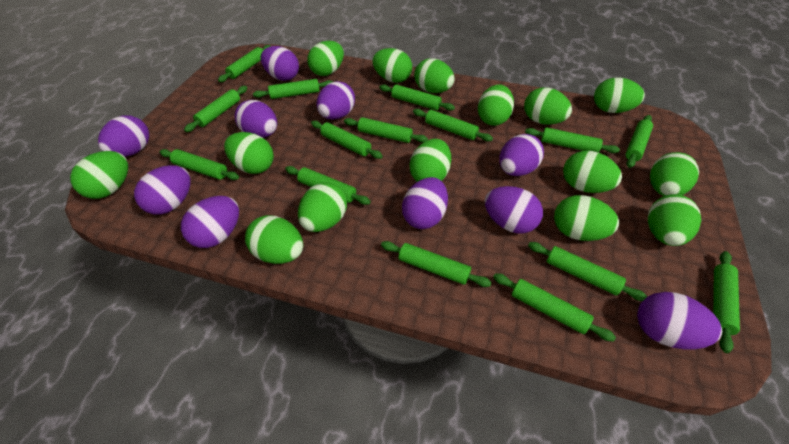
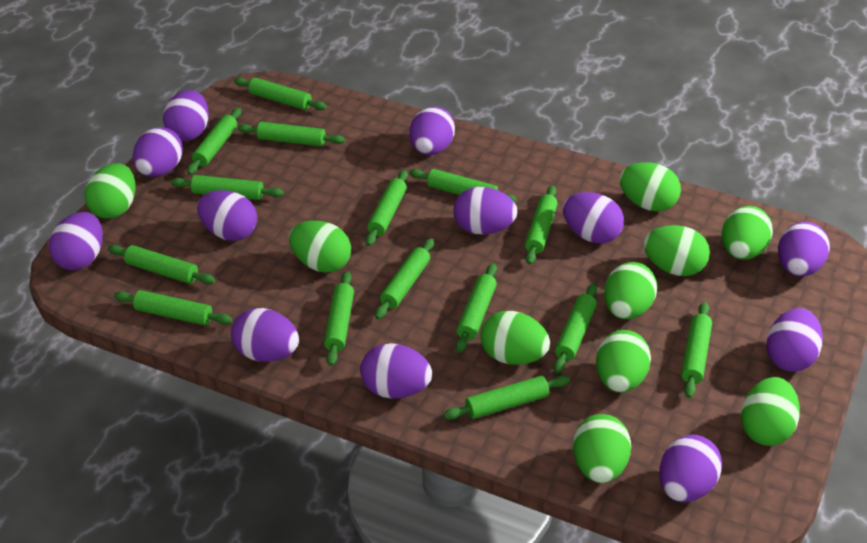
green egg: [70,151,128,199] [224,132,274,174] [245,215,303,264] [298,182,347,232] [307,41,344,76] [372,48,412,83] [410,139,451,182] [414,58,455,93] [478,84,514,126] [524,88,572,125] [554,195,619,241] [563,151,622,193] [594,77,645,113] [648,194,701,246] [650,152,699,196] = 15 -> [84,163,136,219] [289,221,351,273] [480,311,550,365] [573,414,631,483] [596,330,651,392] [604,262,657,319] [619,162,681,212] [643,225,710,276] [722,206,773,260] [741,377,800,446] = 10
purple egg: [98,115,149,157] [134,165,190,215] [181,196,239,248] [234,100,277,138] [261,46,299,81] [316,81,355,120] [402,177,448,229] [485,186,543,233] [499,134,544,176] [637,292,722,349] = 10 -> [49,212,103,270] [133,127,183,177] [163,90,209,141] [197,190,257,241] [231,308,299,362] [360,343,432,399] [409,106,455,155] [454,187,517,235] [563,192,624,243] [659,435,722,502] [766,308,823,372] [778,222,830,277] = 12

